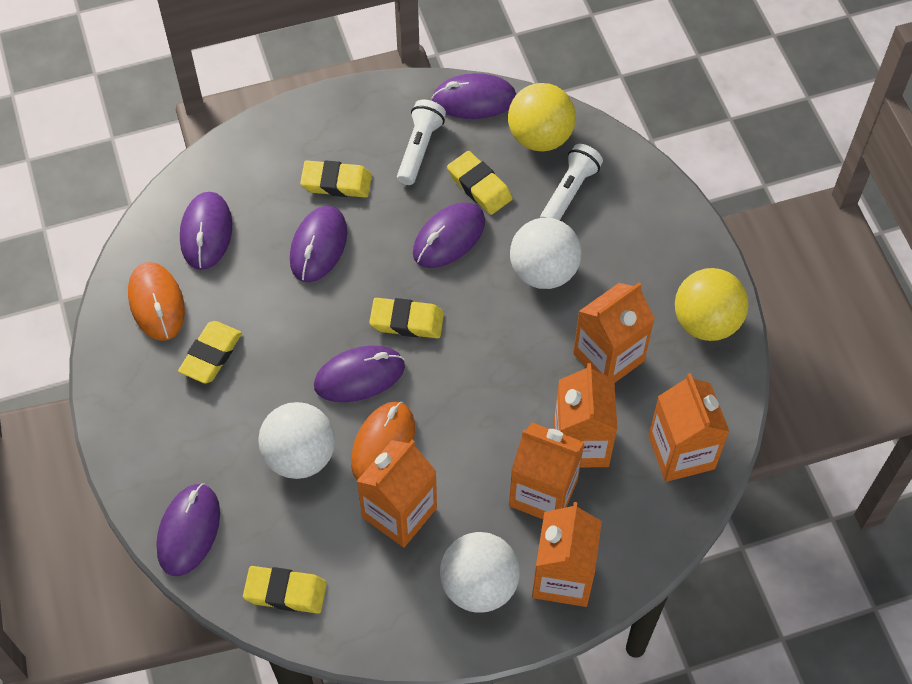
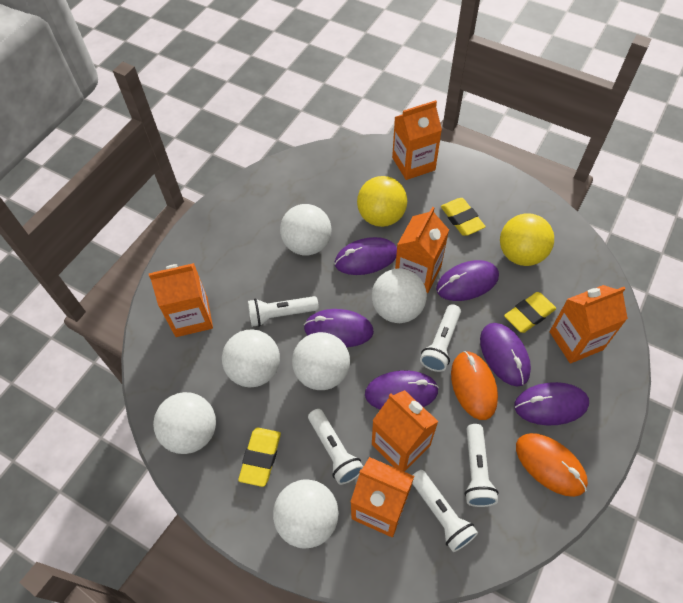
white ball: [258,402,335,479] [440,532,520,613] [510,218,582,289] = 3 -> [153,392,216,454] [222,329,280,387] [273,479,339,549] [280,204,332,256] [292,332,350,390] [372,268,427,323] = 6
white flashlight: [397,100,446,185] [540,144,603,220] = 2 -> [248,296,319,327] [308,409,363,485] [412,470,478,552] [420,304,461,372] [465,424,499,507] = 5
yellow eraser: [178,321,242,384] [243,566,327,614] [300,160,372,198] [369,298,444,338] [447,151,513,215] = 5 -> [238,427,281,487] [441,198,486,236] [504,292,556,333] = 3

